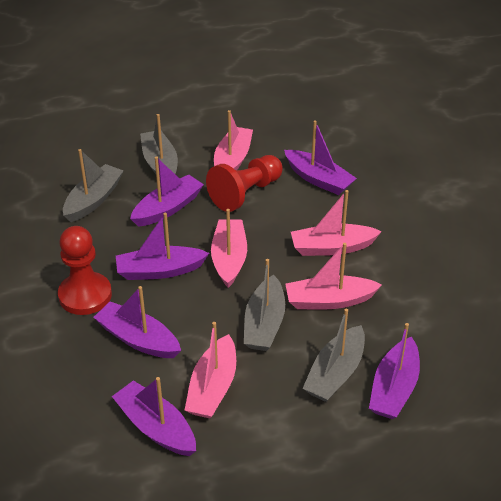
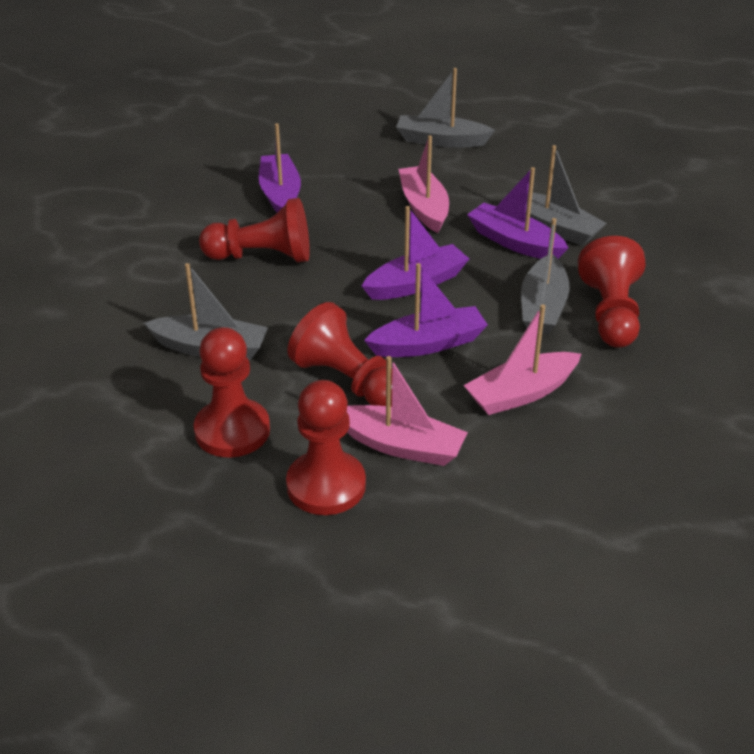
pink boat: [185,322,236,418] [211,209,247,288] [214,110,253,170] [285,243,382,309] [291,190,382,256] = 5 -> [347,356,468,466] [399,136,449,233] [464,304,581,415] = 3
purple boat: [93,286,181,358] [112,377,196,456] [116,213,209,280] [130,156,204,227] [284,120,357,195] [369,323,420,419] = 6 -> [259,123,301,213] [362,206,469,300] [364,263,488,357] [467,167,568,259] = 4
red pawn: [58,226,112,315] [206,155,283,212] = 2 -> [194,327,270,457] [199,198,310,262] [286,380,366,515] [287,302,392,407] [578,236,646,348] = 5

